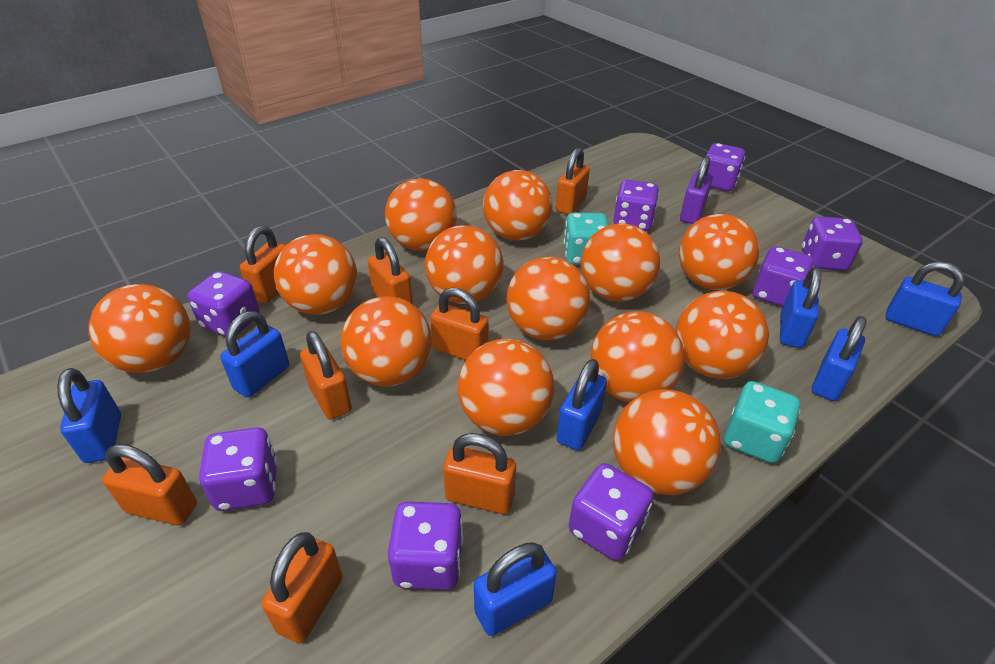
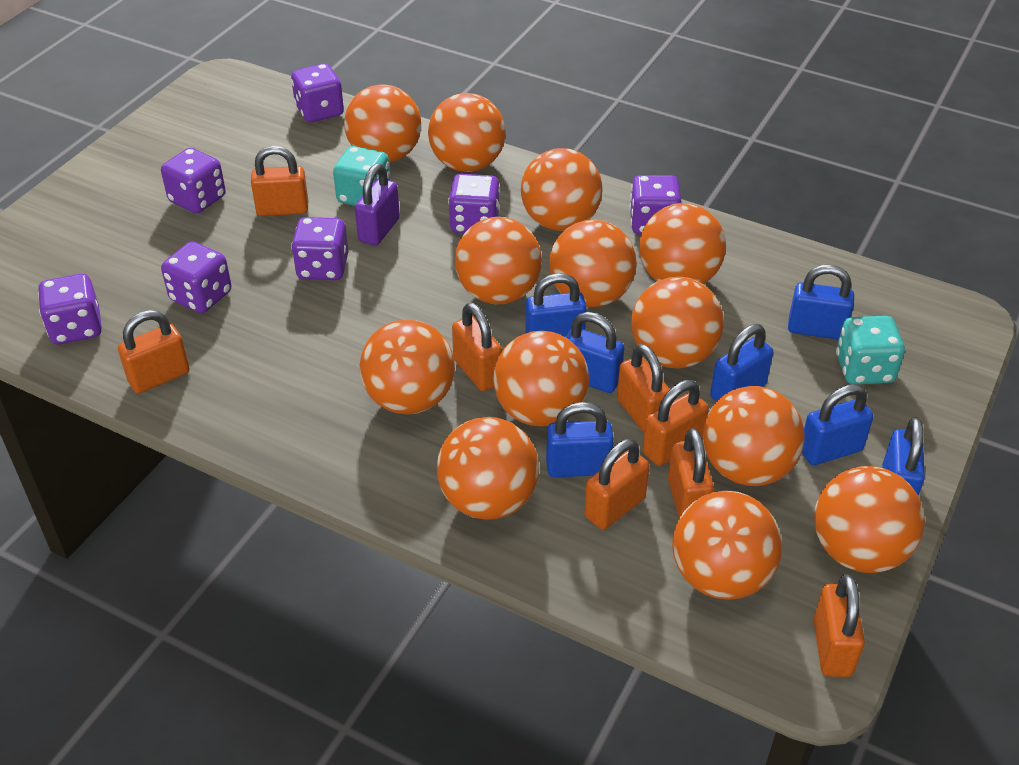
purple dice: [187,271,260,337] [199,427,277,511] [388,501,463,590] [569,463,653,561] [613,180,659,231] [706,143,745,191] [753,246,813,307] [802,217,863,271] = 8 -> [38,274,102,344] [161,148,226,213] [161,241,232,313] [291,63,344,122] [291,217,349,280] [448,174,500,234] [629,175,682,235] = 7

